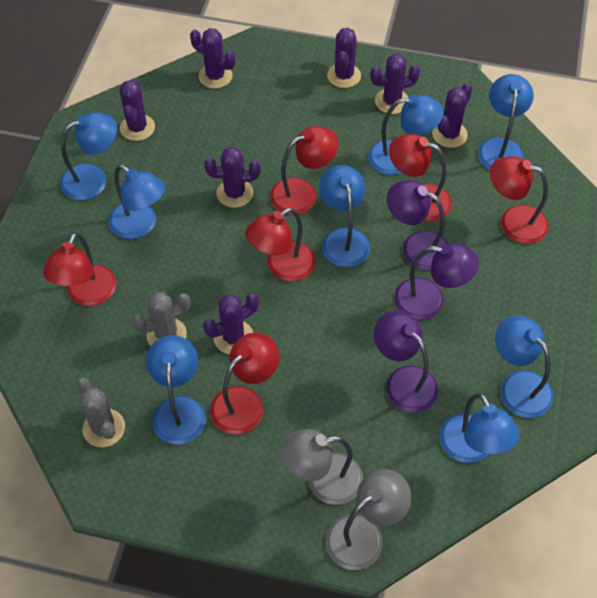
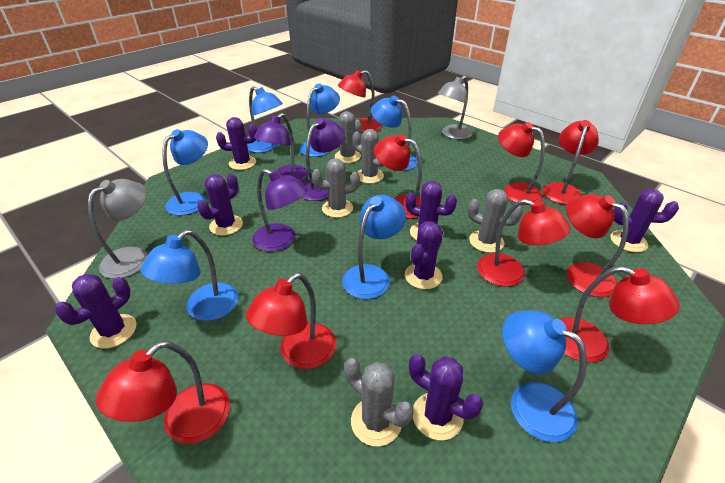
blue lamp: [60,112,117,200] [109,165,165,239] [146,335,206,445] [319,165,370,267] [368,95,443,175] [439,393,519,463] [478,74,534,170] [495,315,553,418] = 8 -> [141,230,239,321] [162,129,208,215] [247,86,283,153] [299,83,340,157] [342,195,406,299] [371,95,418,171] [502,310,587,442] = 7
grey cactus: [77,377,125,447] [132,292,190,346] = 2 -> [312,158,360,218] [335,111,362,163] [344,358,413,446] [352,129,384,184] [468,189,523,253] = 5
red lamp: [43,233,116,306] [210,332,279,435] [245,208,316,282] [270,126,339,215] [389,134,452,221] [490,156,548,244] = 6 -> [96,341,230,444] [246,273,336,369] [338,70,382,133] [374,134,422,219] [477,199,571,287] [498,122,545,205] [543,120,599,205] [560,266,680,363] [566,194,629,297] = 9

